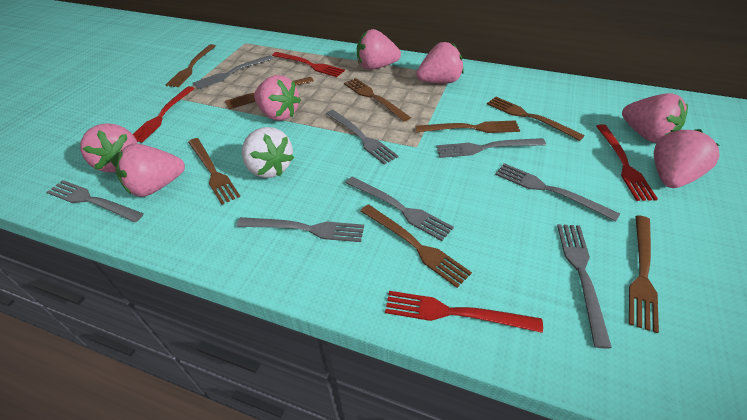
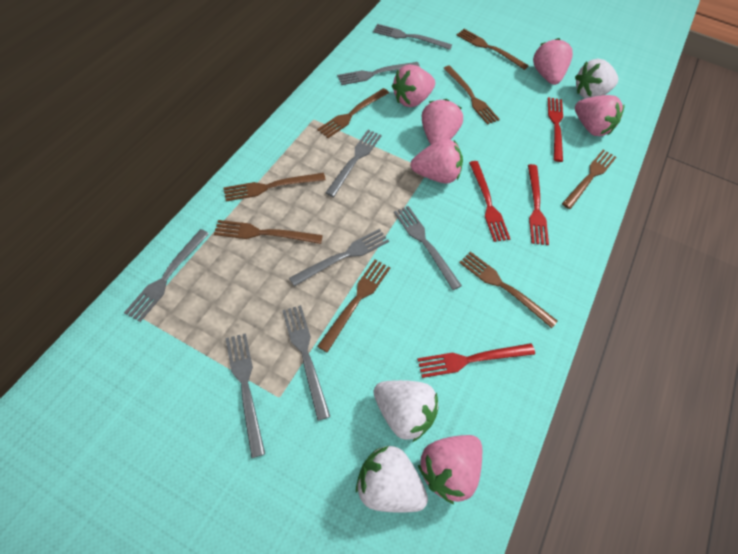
pink strawberry: [81,123,138,173] [116,144,185,197] [254,75,301,121] [357,29,401,70] [416,42,464,83] [622,93,688,143] [654,129,720,188] = 7 -> [392,65,435,107] [410,138,463,184] [418,435,482,504] [422,99,463,144] [533,38,573,85] [575,95,624,136] = 6
white strawberry: [242,127,294,178] = 1 -> [356,446,428,513] [374,380,439,442] [575,59,618,99] = 3

